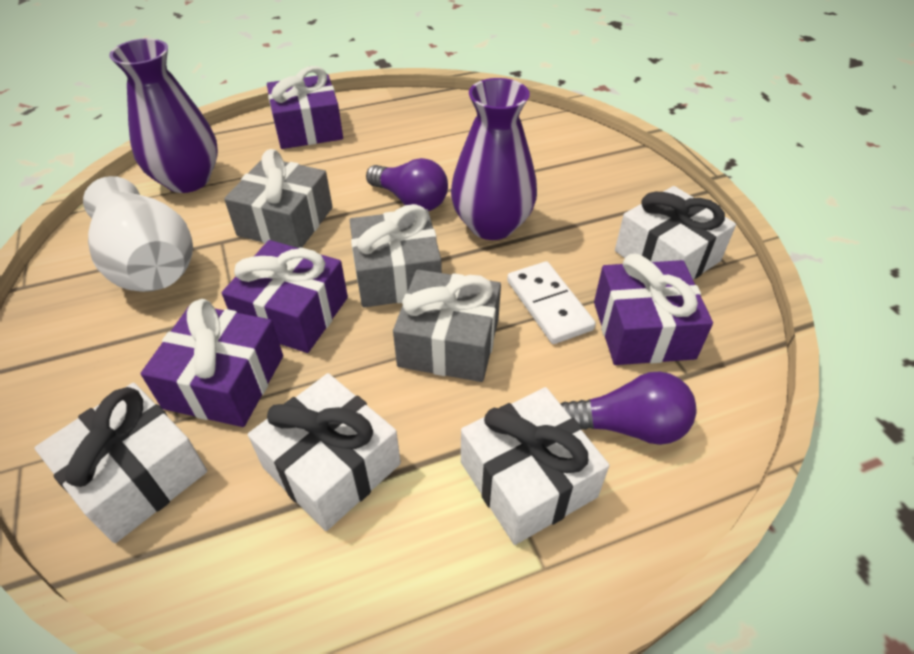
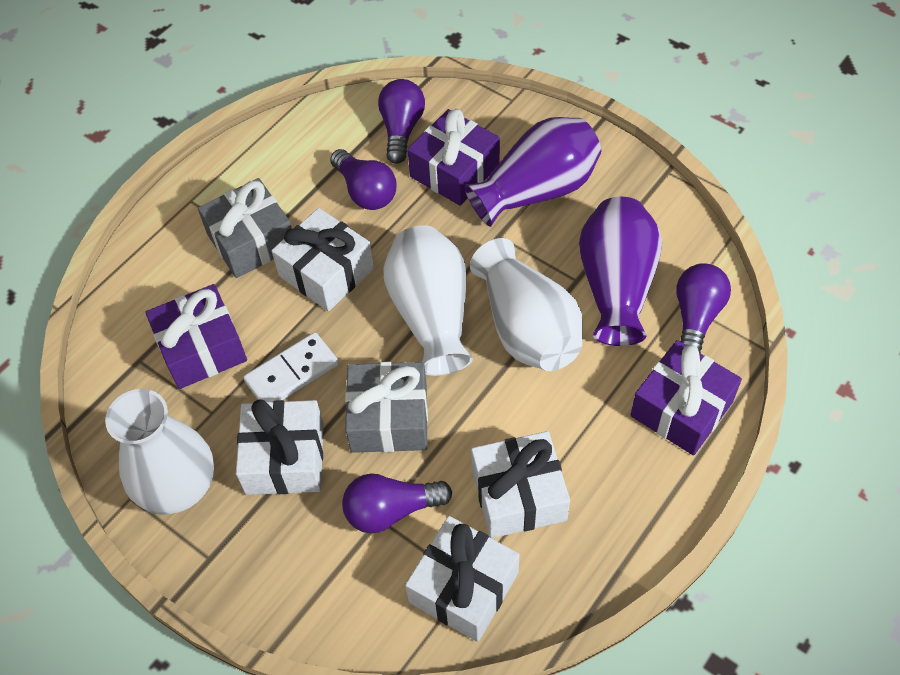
grey gift: [224,149,333,248] [350,204,442,307] [393,269,501,382] = 3 -> [198,178,292,278] [345,362,428,453] = 2
purple gift: [140,299,283,427] [222,240,348,353] [267,66,343,149] [594,254,713,365] = 4 -> [145,284,247,389] [407,109,500,206] [631,340,742,455] = 3
purple light bulb: [366,158,448,211] [561,372,697,445] = 2 -> [330,149,397,210] [342,474,452,533] [378,79,425,164] [676,263,731,354] = 4
white vase: [83,176,193,292] = 1 -> [105,389,214,514] [384,225,473,376] [470,238,583,371] = 3

